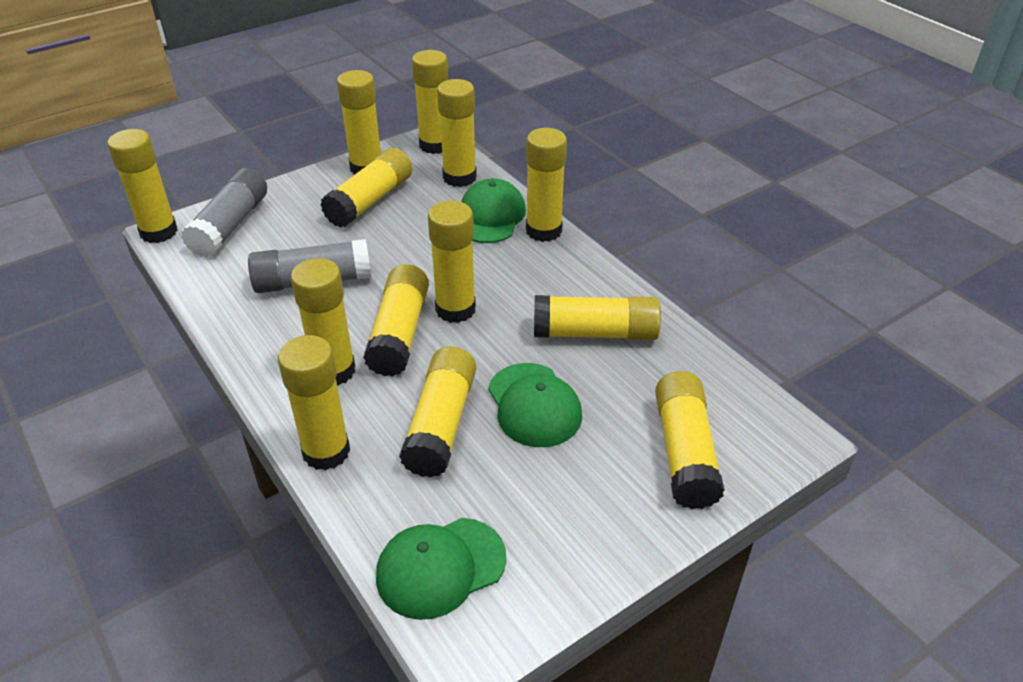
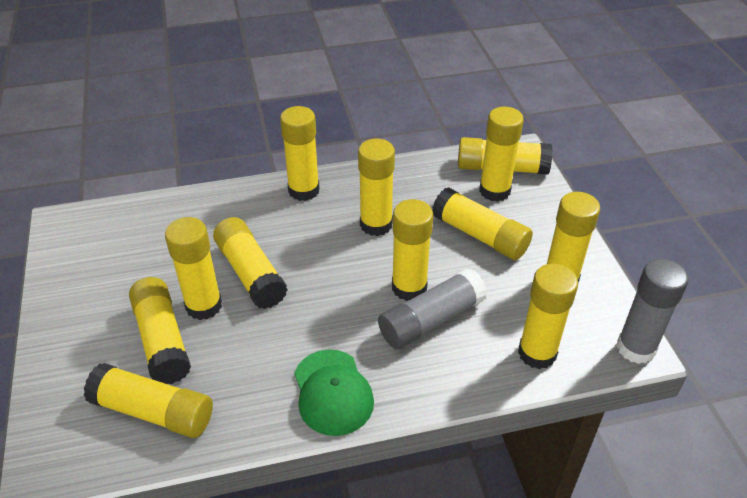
green cap: [376,518,507,620] [462,178,526,243] [488,363,582,447] = 3 -> [294,349,374,436] = 1
yellow glue stick: [107,129,178,243] [278,335,350,470] [291,258,355,386] [320,148,412,228] [337,70,381,175] [363,264,429,377] [399,346,476,478] [412,50,448,154] [428,200,476,323] [437,79,477,187] [526,128,567,242] [534,295,661,340] [655,371,725,509] = 13 -> [84,363,213,438] [129,277,191,384] [165,217,222,320] [213,217,288,309] [280,106,320,201] [358,139,395,236] [392,199,433,301] [432,187,533,260] [458,137,552,174] [479,107,524,202] [518,263,578,369] [547,192,600,283] = 12

